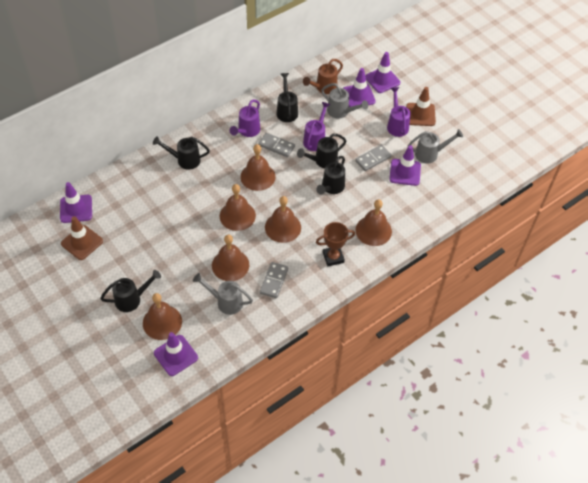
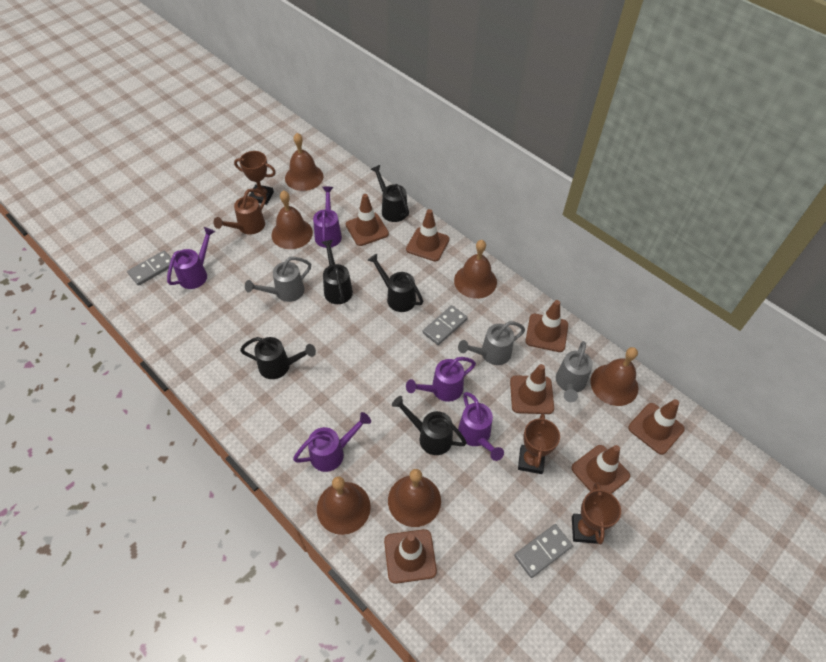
brown traffic cone: [61,216,103,260] [406,87,436,126] = 2 -> [346,194,389,246] [384,529,437,584] [406,209,450,261] [510,364,554,414] [526,300,568,352] [572,445,630,494] [628,399,685,455] = 7
brown trophy: [316,222,355,266] = 1 -> [234,151,276,205] [518,413,560,474] [572,482,621,544] = 3
purple traffic cone: [60,182,92,223] [154,332,198,376] [343,68,376,107] [365,52,400,93] [389,145,421,186] = 5 -> none = 0
purple watering can: [229,99,260,137] [303,102,331,151] [387,87,411,137] = 3 -> [167,227,215,289] [293,412,371,472] [313,187,342,248] [406,357,476,402] [458,392,504,461] = 5

